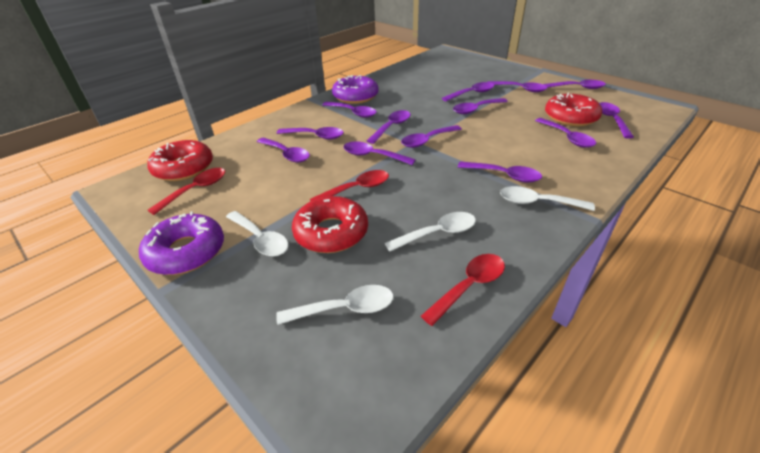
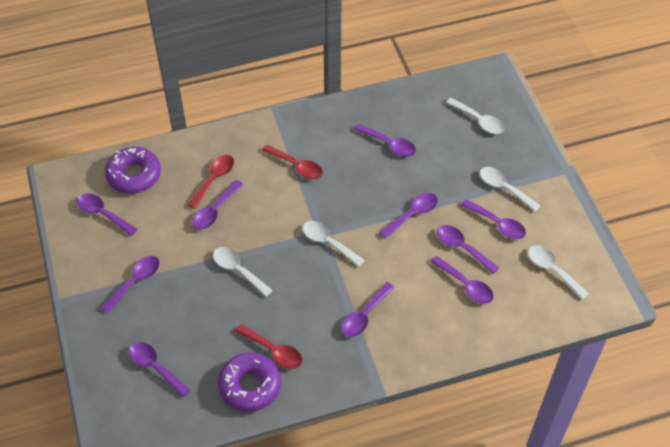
purple spoon: [257,138,310,162] [277,127,344,139] [322,102,377,118] [343,142,416,165] [367,110,411,144] [401,125,462,148] [442,82,494,101] [453,98,508,114] [458,161,542,182] [487,81,547,92] [535,118,596,148] [543,80,606,89] [599,102,634,138] = 13 -> [77,194,137,236] [101,256,160,313] [129,342,190,397] [192,180,244,230] [341,282,395,337] [354,124,416,157] [379,193,438,239] [431,256,494,304] [437,225,499,274] [461,199,526,239] = 10
red donut: [147,140,213,181] [292,196,368,253] [545,93,602,126] = 3 -> none = 0
white spoon: [226,211,288,257] [276,285,394,325] [385,212,476,252] [500,186,595,211] = 4 -> [213,247,273,297] [303,221,365,267] [446,98,505,134] [480,167,541,212] [528,245,589,300] = 5

